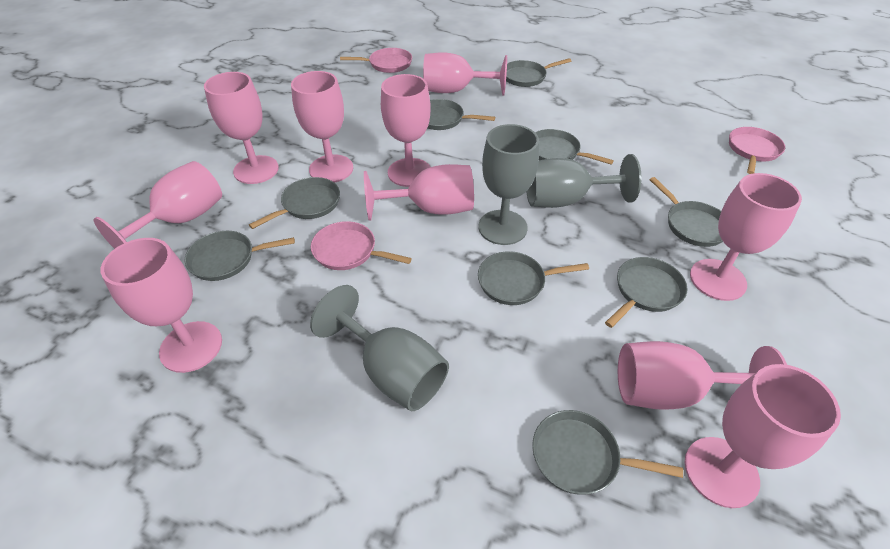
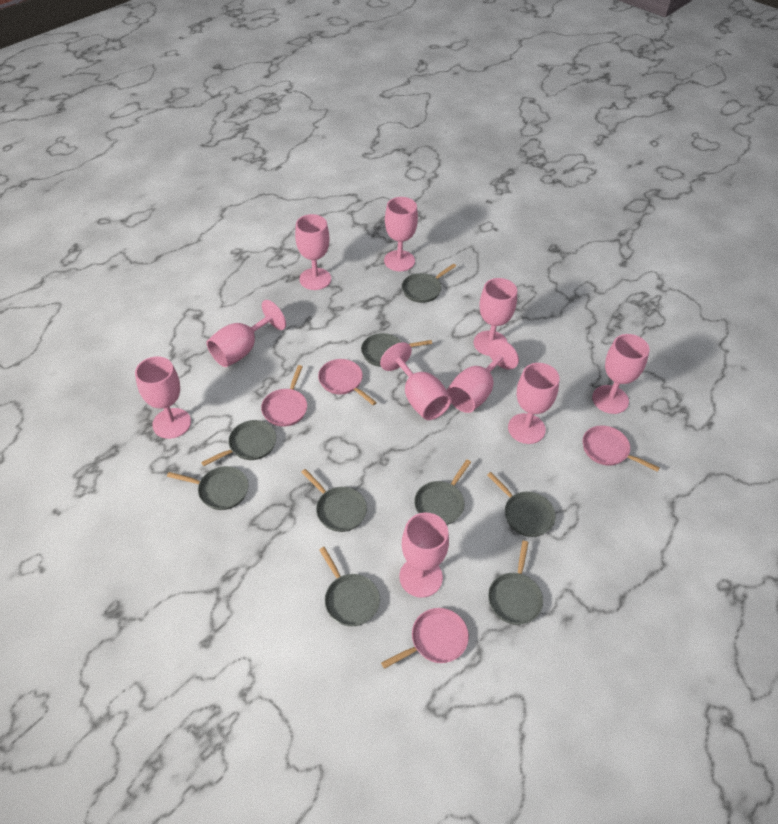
grey goblet: [310,285,449,411] [478,124,539,245] [527,154,641,208] = 3 -> none = 0
pink pan: [311,221,412,270] [340,48,412,73] [729,127,785,174] = 3 -> [261,365,307,427] [318,359,377,405] [381,608,469,669] [583,425,660,472] = 4

